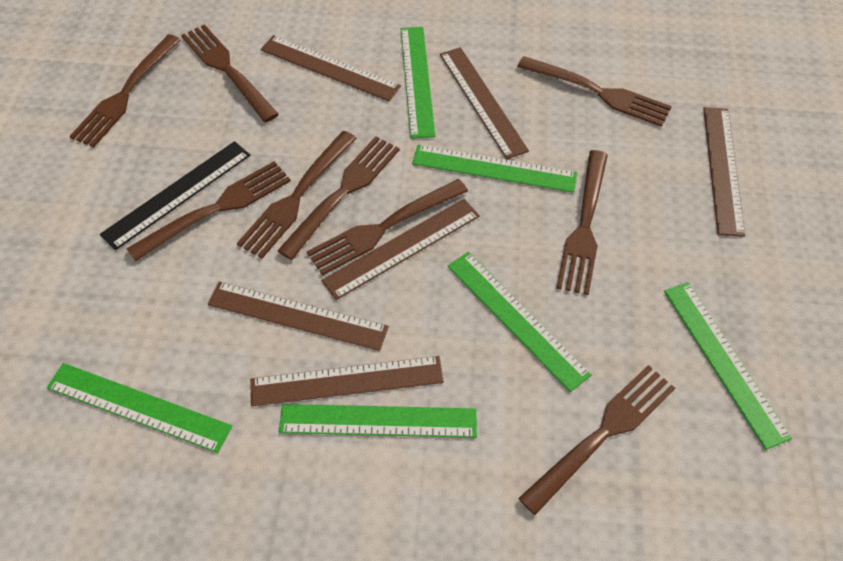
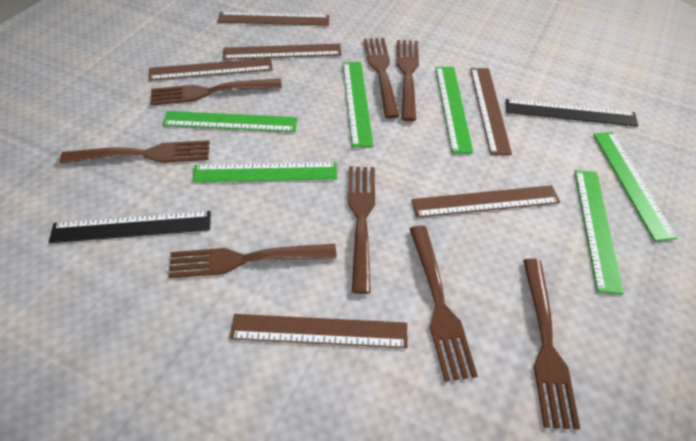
black ruler: [100,141,250,250] = 1 -> [49,211,211,243] [506,99,639,127] = 2
brown fork: [69,34,181,148] [126,161,291,262] [181,24,279,123] [237,131,357,258] [277,136,400,260] [307,179,468,276] [517,56,672,127] [518,365,675,515] [556,150,608,295] = 9 -> [60,140,210,163] [150,79,282,105] [168,244,337,278] [348,166,375,294] [364,38,399,119] [397,40,419,121] [410,226,478,382] [523,259,580,430] = 8

